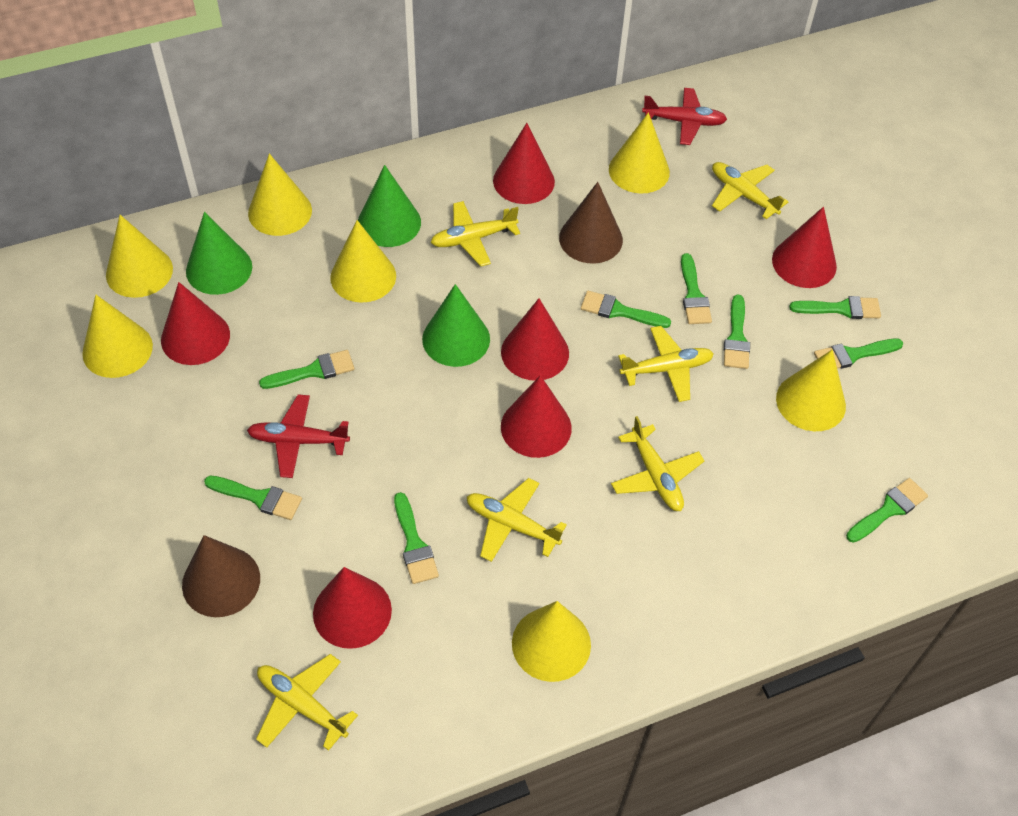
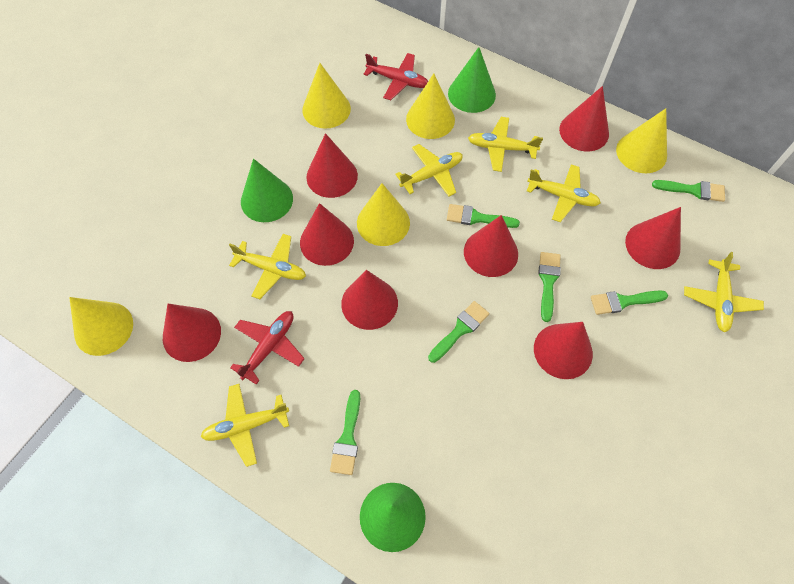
brown cone: [182,535,260,617] [559,182,623,264] = 2 -> none = 0
green brush: [204,476,302,520] [259,350,354,389] [394,492,439,584] [581,291,671,328] [681,253,712,324] [724,295,750,369] [789,296,881,319] [814,339,903,369] [846,478,928,543] = 9 -> [330,390,360,475] [428,301,489,363] [447,204,520,228] [538,252,561,322] [591,290,668,315] [652,180,725,202] = 6
red cone: [161,282,230,365] [313,567,392,649] [493,123,555,204] [501,298,569,380] [501,375,572,458] [772,207,837,288] = 6 -> [163,304,221,362] [300,203,354,266] [306,133,358,198] [341,270,398,330] [464,215,518,277] [534,322,593,379] [559,86,609,151] [625,207,681,269] = 8
yellow cone: [82,295,153,378] [106,215,173,298] [248,153,312,236] [330,220,396,303] [512,601,591,682] [609,112,670,194] [776,350,846,431] = 7 -> [69,297,133,356] [302,63,351,129] [357,183,410,246] [406,74,455,139] [616,109,667,173] = 5

